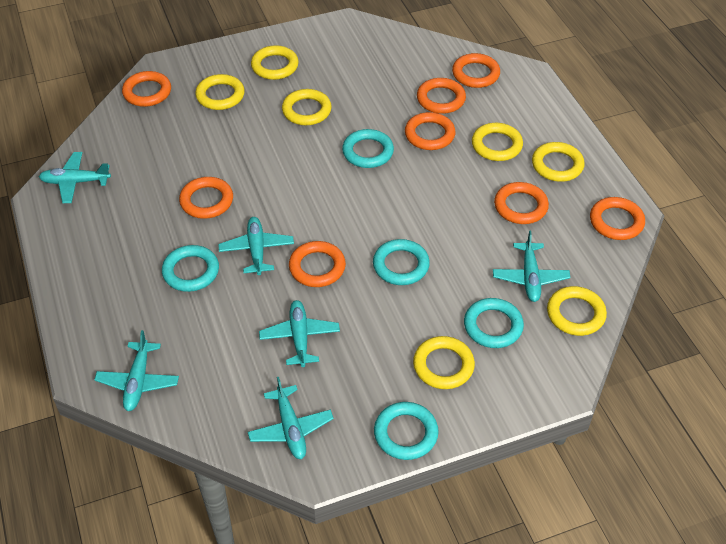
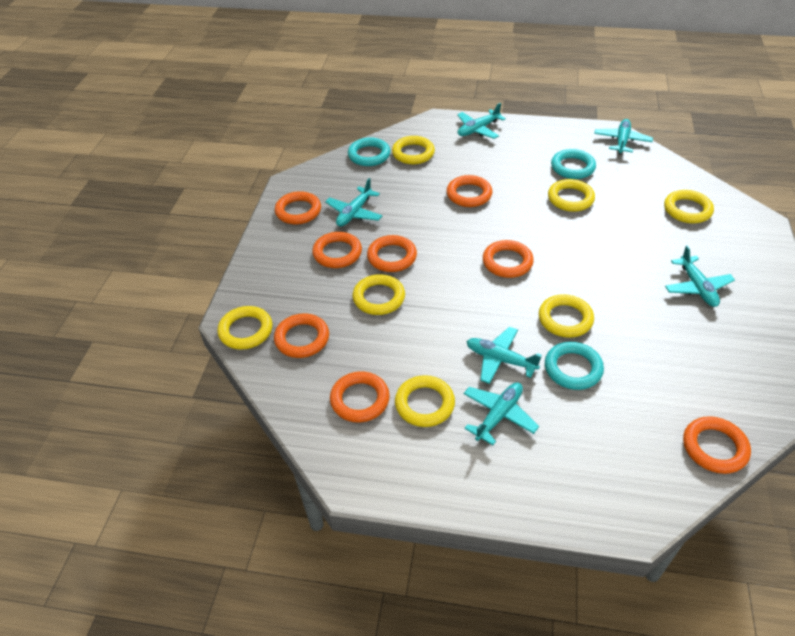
turquoise ring: [162,245,219,292] [342,129,394,168] [373,239,430,285] [374,402,439,460] [464,298,524,348] = 5 -> [348,137,390,166] [545,342,604,390] [551,149,596,179] = 3

